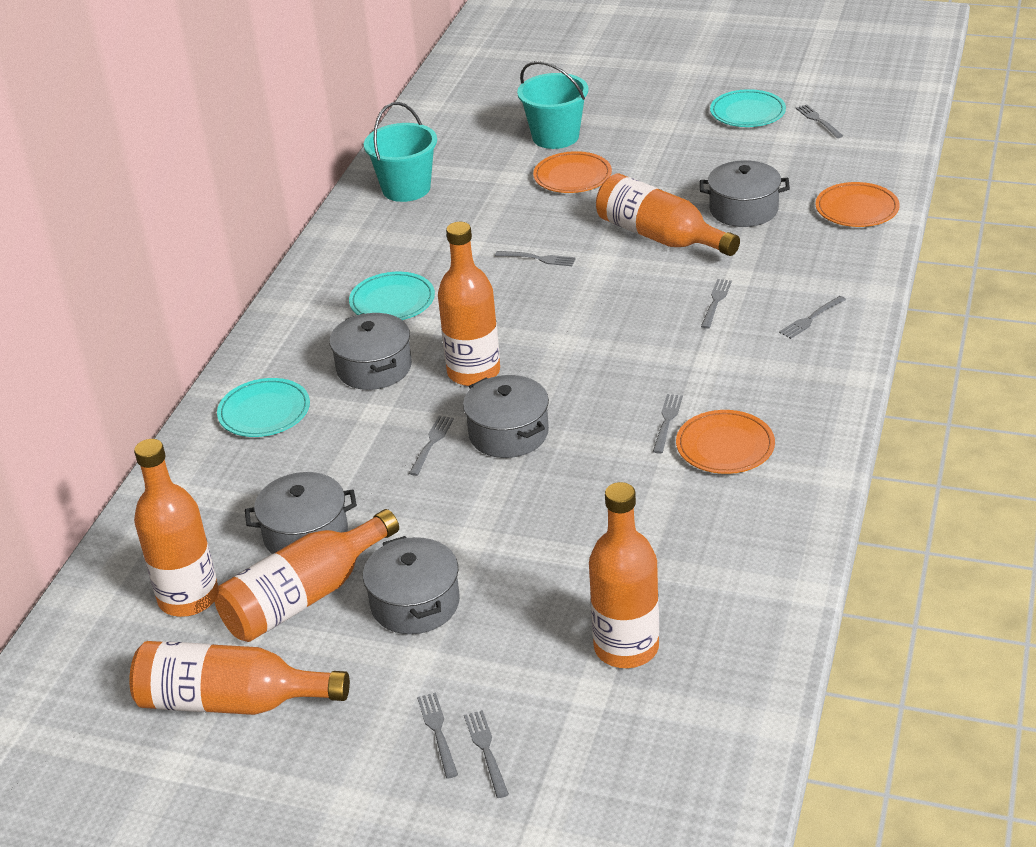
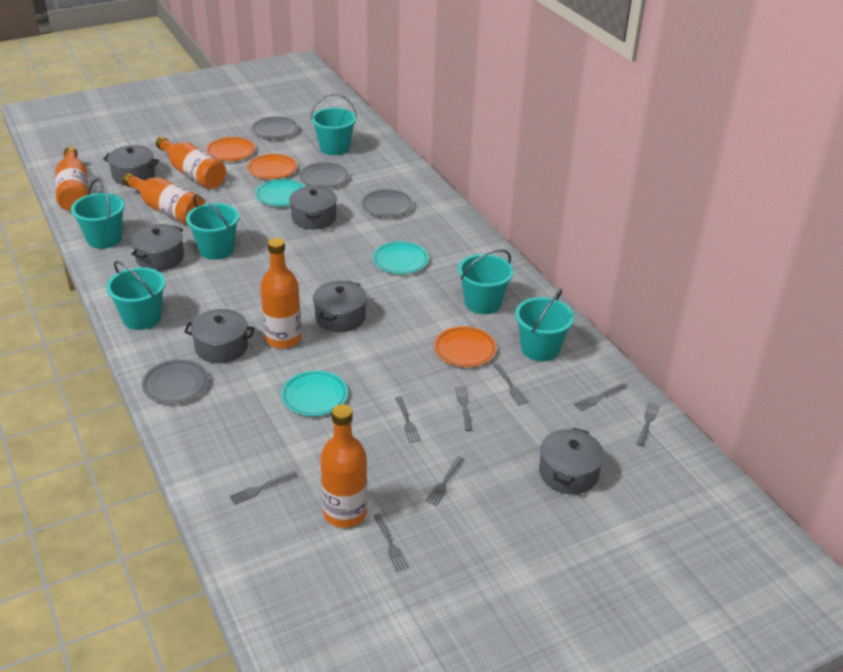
grey plate: none = 0 -> [142,359,209,404] [251,116,298,139] [299,162,349,188] [361,189,413,217] = 4
grey pot: [245,472,357,554] [329,313,412,390] [363,536,460,634] [463,375,549,458] [700,160,790,227] = 5 -> [103,145,159,185] [131,224,184,271] [184,309,255,363] [289,186,337,230] [313,281,367,332] [539,428,605,494] = 6
orange bottle: [129,641,350,715] [134,439,218,617] [214,509,399,642] [438,222,500,386] [589,482,659,668] [596,174,740,256] = 6 -> [55,147,89,211] [123,173,205,225] [156,137,226,189] [260,238,302,349] [320,404,367,528] = 5
turquoise bucket: [364,102,437,202] [517,61,588,149] = 2 -> [71,179,125,249] [106,261,166,330] [186,194,239,260] [311,94,357,155] [458,249,514,314] [515,289,574,361] = 6

